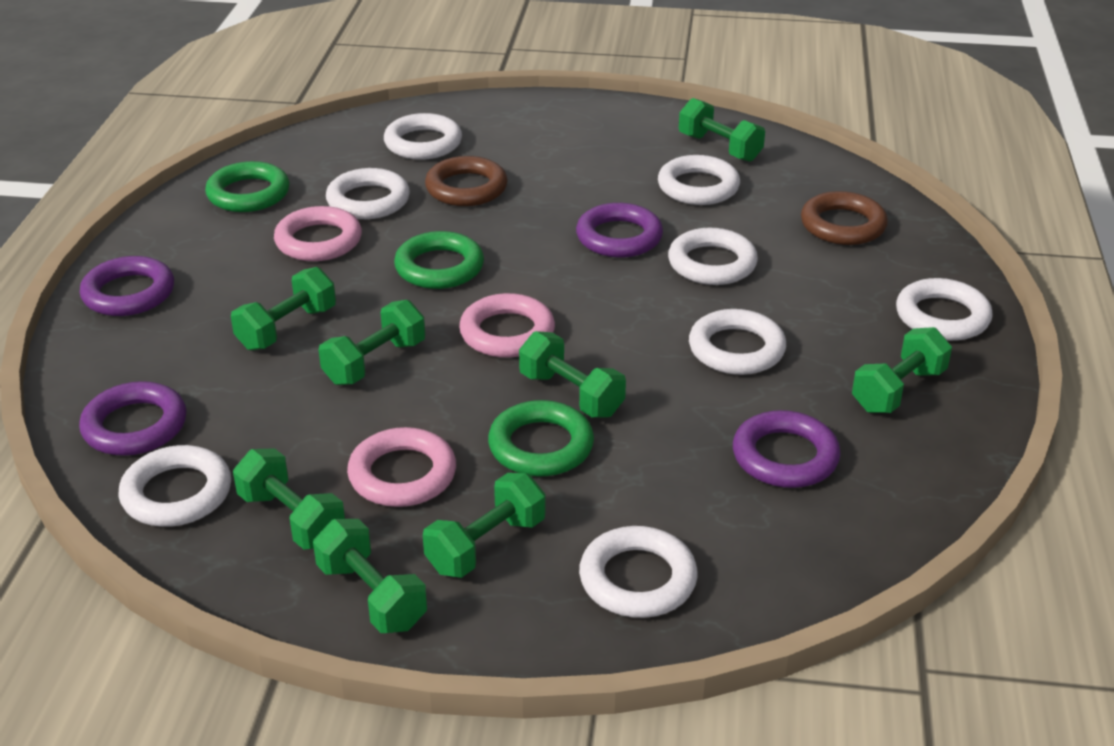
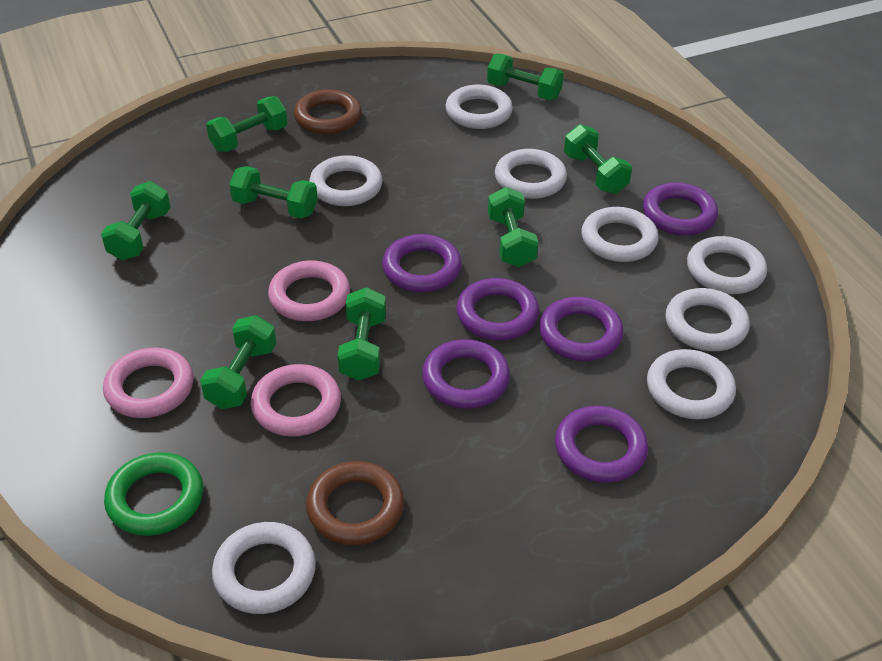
green ring: [205,161,290,212] [394,231,484,289] [488,400,594,476] = 3 -> [104,452,203,536] = 1
purple ring: [79,381,187,456] [80,256,174,316] [576,203,663,258] [733,410,841,488] = 4 -> [382,234,462,292] [422,339,510,409] [456,278,539,340] [539,297,623,361] [555,406,648,483] [643,183,718,235] = 6

